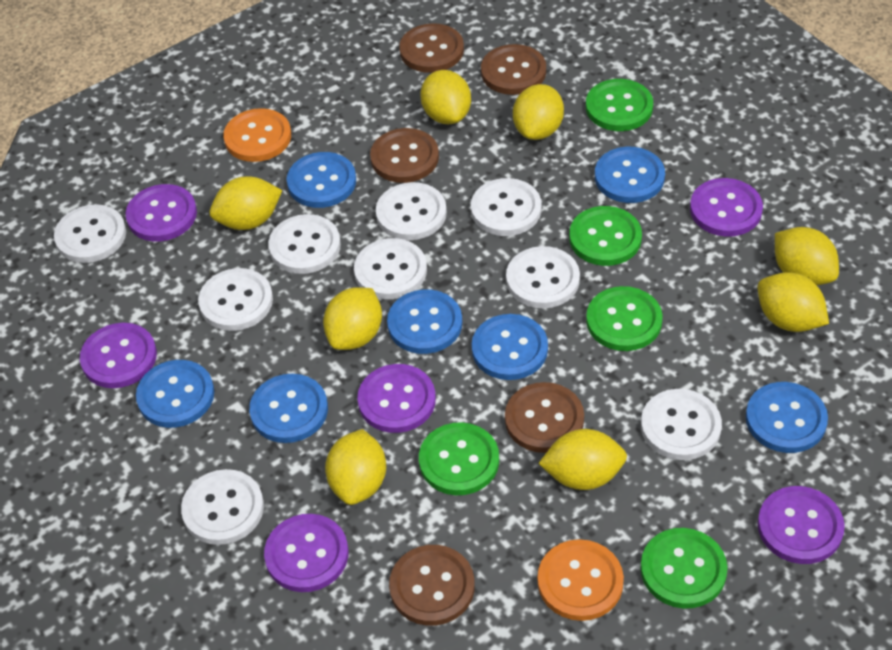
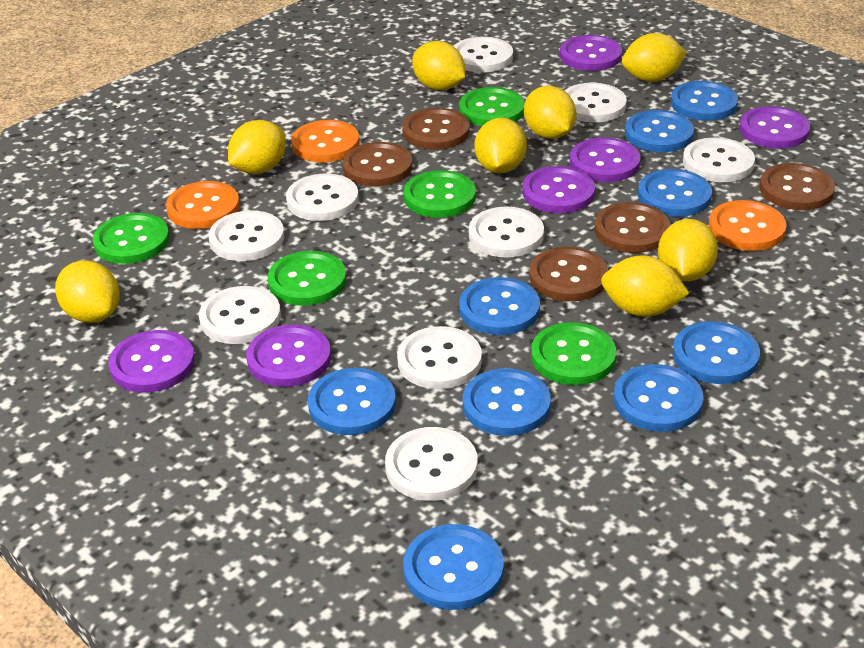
blue button: [136,360,214,428] [249,374,328,443] [287,152,356,208] [387,289,462,354] [472,314,548,380] [595,147,665,203] [746,382,828,453] = 7 -> [308,368,396,435] [403,524,504,610] [459,277,540,335] [463,368,551,436] [614,364,704,432] [625,110,694,152] [638,169,712,217] [671,81,738,121] [673,321,760,384] = 9
orange button: [223,108,291,162] [538,539,624,621] = 2 -> [166,181,240,229] [291,120,359,162] [709,200,787,251] = 3

